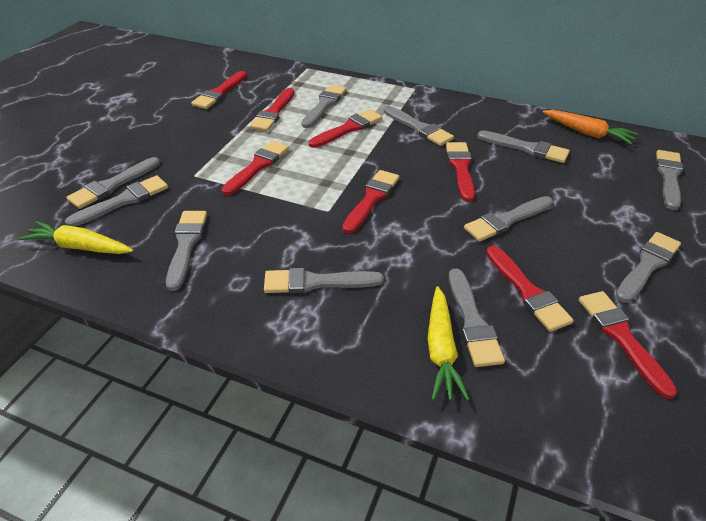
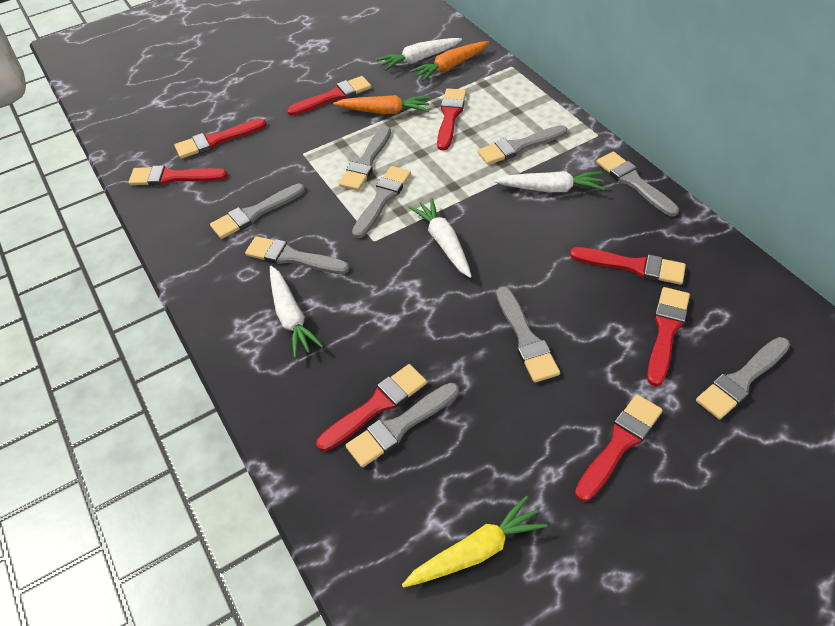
grey brush: [65,175,168,227] [66,157,160,209] [166,211,207,291] [264,268,384,294] [302,85,346,128] [384,106,454,146] [449,268,505,367] [464,196,553,242] [477,131,570,163] [616,232,681,303] [656,150,683,210] = 11 -> [210,184,305,239] [245,236,349,274] [339,126,391,191] [345,383,459,468] [352,166,411,238] [478,125,568,165] [496,286,560,383] [596,151,679,216] [696,337,790,420] = 9
orange carrot: [542,110,638,145] = 1 -> [333,95,430,114] [410,41,489,82] = 2
white carrot: none = 0 -> [270,266,323,358] [377,38,462,71] [408,198,472,278] [494,171,605,192] = 4
yellow carrot: [19,221,133,254] [427,286,470,401] = 2 -> [402,496,547,588] = 1

